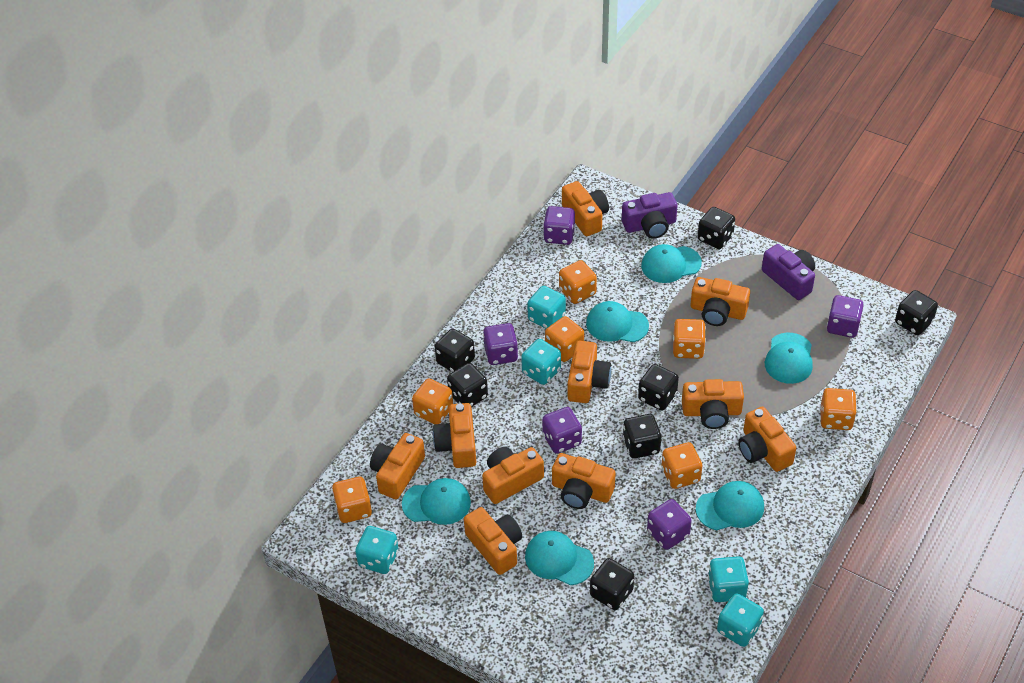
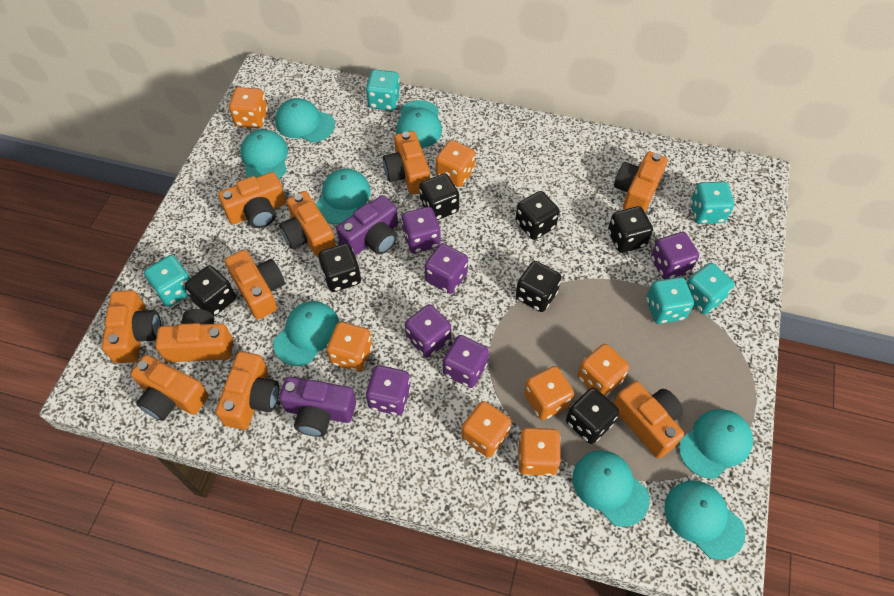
purple dice: [483,323,518,365] [542,407,582,454] [543,206,575,245] [647,499,692,550] [827,295,864,338] = 5 -> [366,365,411,415] [401,207,441,253] [405,304,451,358] [425,243,468,294] [443,335,489,388] [651,232,699,279] = 6
turquoise cap: [402,478,471,525] [525,531,594,585] [586,301,649,342] [641,244,702,283] [696,481,764,530] [765,333,813,384] = 6 -> [240,129,288,179] [273,301,339,366] [275,98,335,143] [316,169,371,224] [396,100,442,148] [572,450,650,527] [665,480,745,560] [679,409,753,479] = 8

